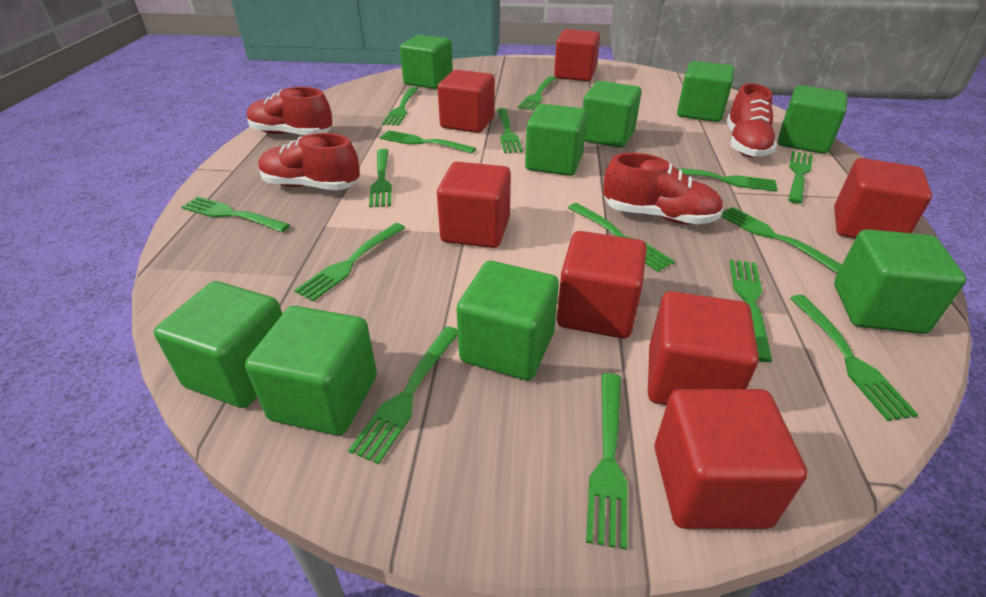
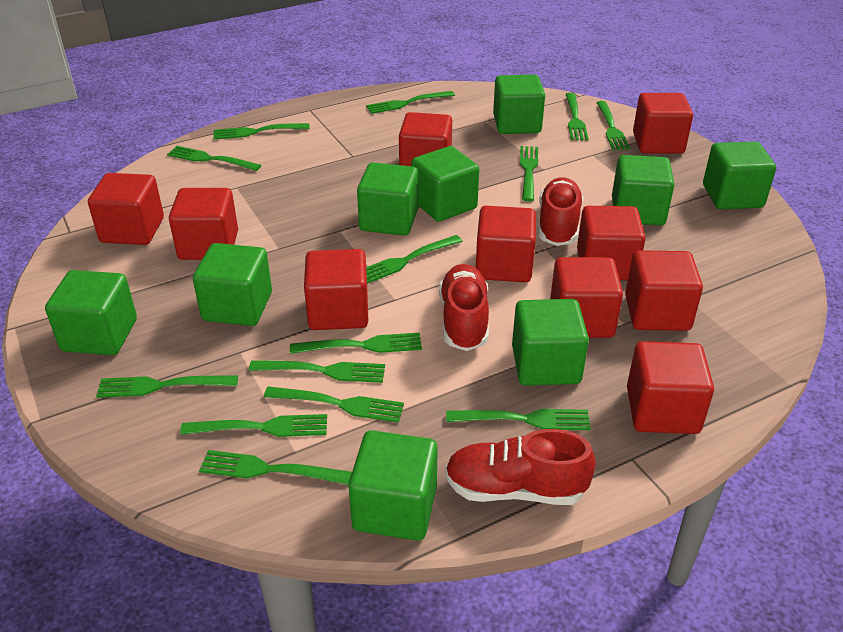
green fork: [182,197,290,232] [294,223,405,301] [348,326,458,464] [369,149,392,207] [379,130,476,154] [382,87,418,126] [497,108,523,153] [518,76,556,110] [568,203,675,272] [586,373,627,550] [676,168,778,192] [721,207,842,274] [729,260,772,362] [788,151,813,204] [790,295,919,421] = 15 -> [96,375,238,398] [167,146,261,171] [180,414,327,437] [199,450,352,485] [213,123,310,139] [249,360,385,383] [264,386,404,423] [290,333,422,354] [366,91,455,114] [366,235,463,284] [446,409,591,430] [520,146,538,201] [566,93,589,140] [596,101,630,150] = 14
red cube: [437,162,511,248] [438,70,495,133] [554,29,600,81] [557,231,647,339] [648,291,759,405] [655,389,807,529] [834,158,932,239] = 7 -> [88,173,164,245] [169,188,238,260] [304,249,368,330] [399,112,452,166] [476,206,536,282] [550,257,623,338] [577,206,646,280] [625,250,703,331] [627,341,714,434] [633,93,693,154] = 10
red shoe: [247,87,333,135] [258,133,360,190] [603,153,723,224] [727,83,777,157] = 4 -> [439,264,489,351] [445,429,596,505] [538,177,583,246] = 3

